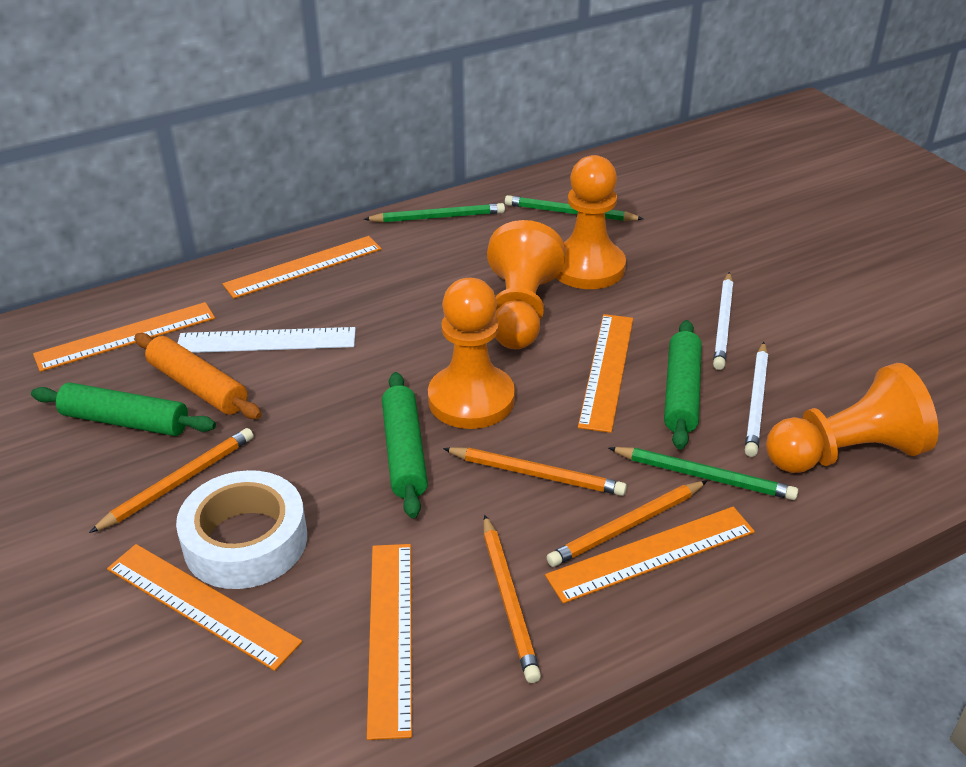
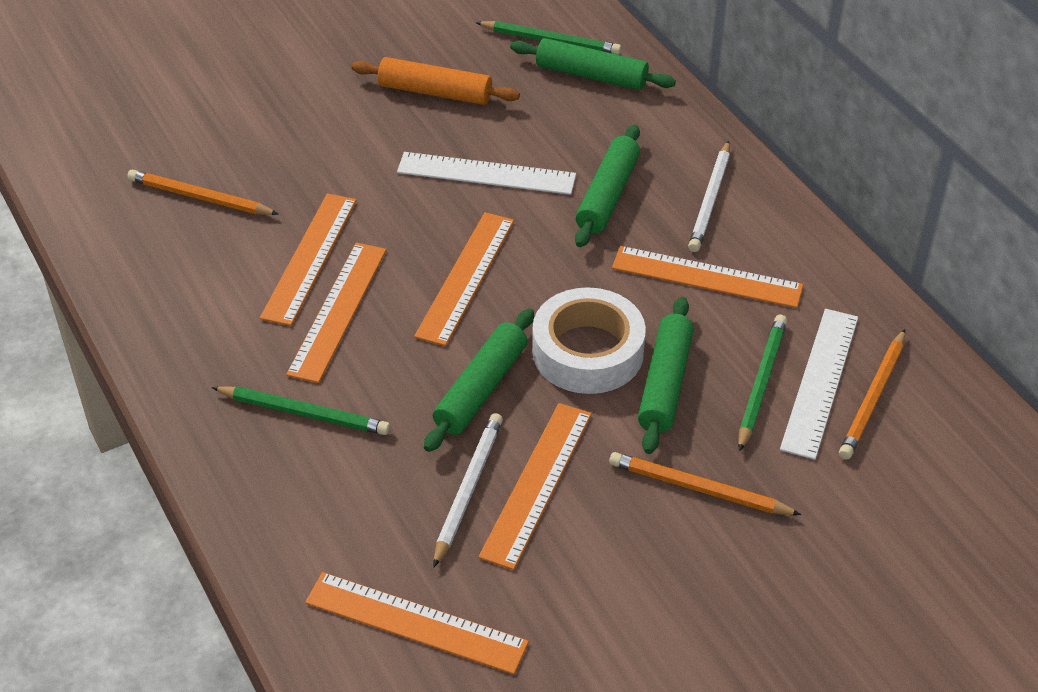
green rolling pin: [31,383,216,436] [382,372,428,518] [664,320,702,450] = 3 -> [424,308,534,452] [510,38,676,90] [575,125,640,247] [638,297,694,454] = 4
orange pawn: [428,278,515,429] [487,220,565,349] [556,155,626,289] [766,363,939,473] = 4 -> none = 0
orange pencil: [89,428,254,533] [443,447,627,496] [483,515,541,683] [546,481,707,567] = 4 -> [127,170,278,215] [609,452,802,515] [839,329,905,460] = 3
white ruler: [178,327,356,353] = 1 -> [397,152,576,195] [780,309,858,460] = 2

